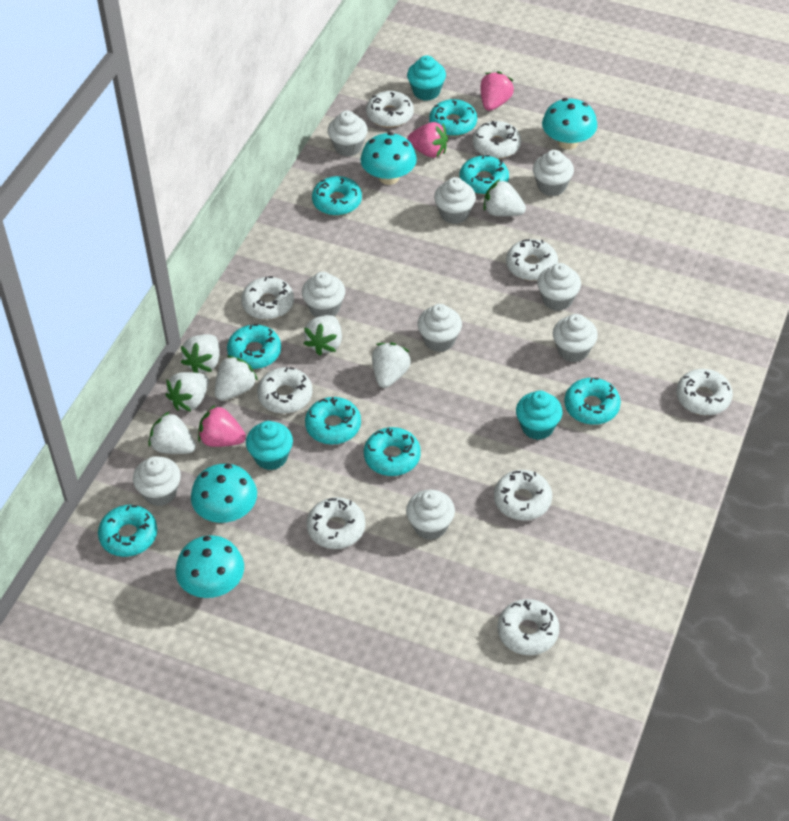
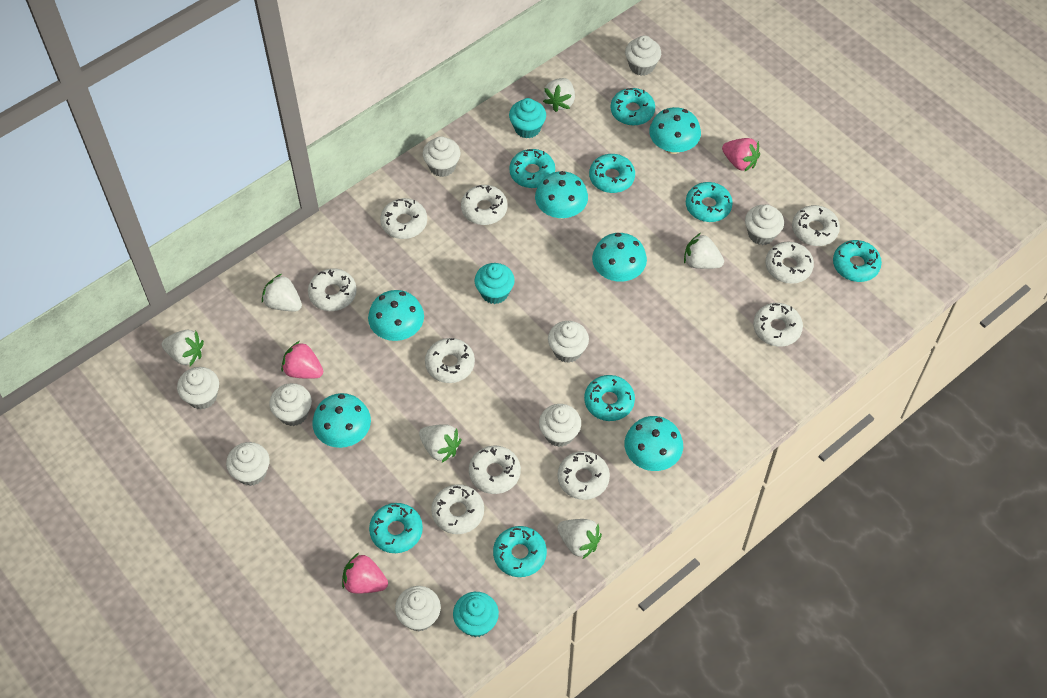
turquoise mushroom: [175,535,244,598] [191,464,257,523] [360,132,417,185] [542,98,597,150] = 4 -> [312,393,371,448] [368,290,424,341] [535,171,588,219] [592,233,647,282] [624,416,683,471] [649,107,701,154] = 6
white donut: [241,276,294,320] [257,367,313,414] [307,497,365,549] [366,91,414,128] [473,121,521,159] [494,470,552,520] [497,599,559,655] [506,239,558,281] [676,369,733,415] = 9 -> [308,268,357,311] [380,198,427,239] [425,338,475,383] [431,484,484,534] [461,185,507,225] [469,445,521,494] [558,451,610,500] [753,303,803,347] [766,241,814,284] [792,205,840,246] = 10
white strawberry: [149,411,196,454] [166,372,209,411] [181,334,220,373] [215,355,258,401] [304,315,342,356] [372,342,411,388] [483,179,526,216] = 7 -> [162,329,204,366] [262,274,302,311] [419,424,461,463] [543,78,575,112] [557,519,602,559] [684,233,724,269] = 6

